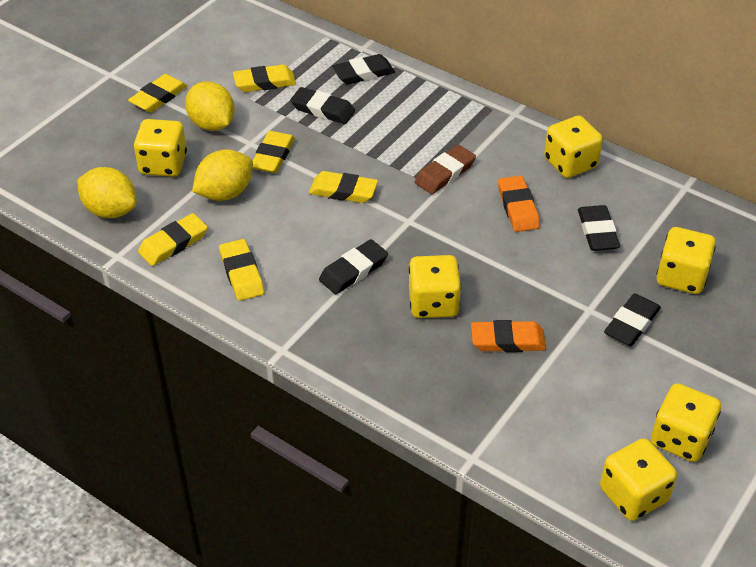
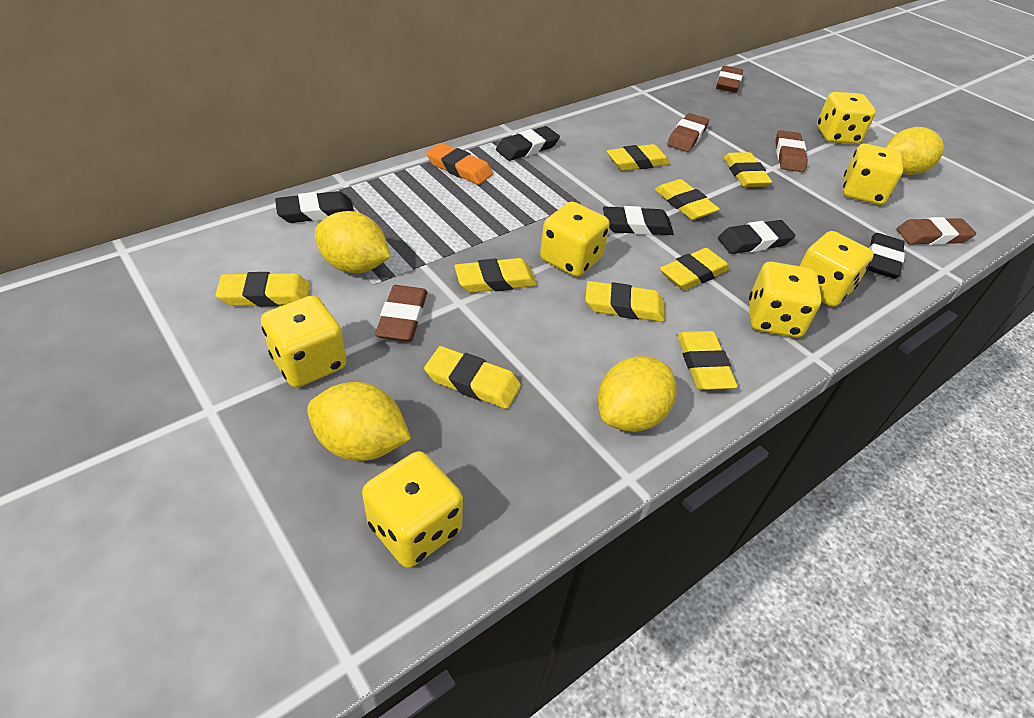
brown eraser: [415,145,476,194] = 1 -> [375,285,427,342] [667,113,709,152] [716,65,743,93] [775,130,808,172] [897,217,976,245] = 5
orange eraser: [471,320,546,352] [498,176,540,232] = 2 -> [426,143,493,185] = 1
yellow dice: [134,119,187,177] [409,255,461,318] [544,115,603,178] [600,438,677,521] [651,383,721,462] [656,227,716,294] = 6 -> [261,295,347,388] [362,451,463,568] [540,202,610,277] [749,262,822,338] [800,231,874,307] [817,92,876,144] [843,144,903,205] = 7
yellow eraser: [128,74,187,113] [138,213,208,266] [219,239,264,301] [233,65,296,92] [253,131,295,173] [309,171,378,203] = 6 -> [216,272,310,307] [424,346,521,409] [454,258,537,293] [585,281,665,322] [607,144,670,171] [655,179,720,220] [660,248,730,290] [677,331,738,390] [724,152,772,187] = 9
yellow lemon: [78,167,137,218] [185,81,235,131] [192,149,253,201] = 3 -> [307,382,411,461] [315,211,391,273] [598,356,677,432] [885,127,944,175] = 4

